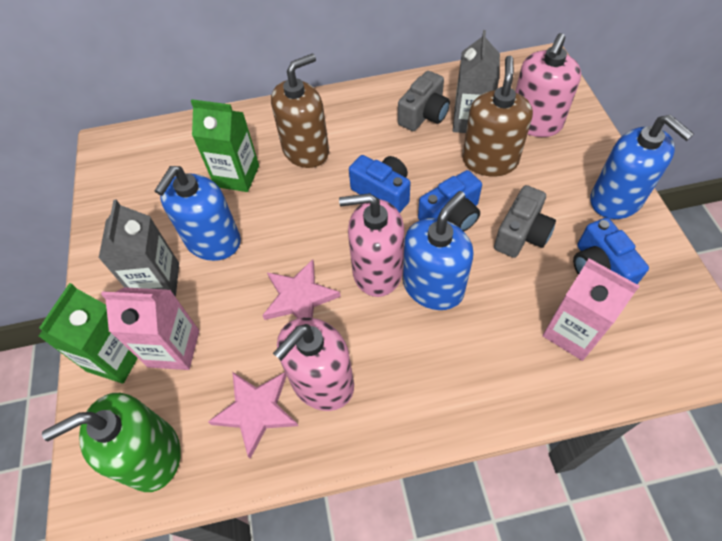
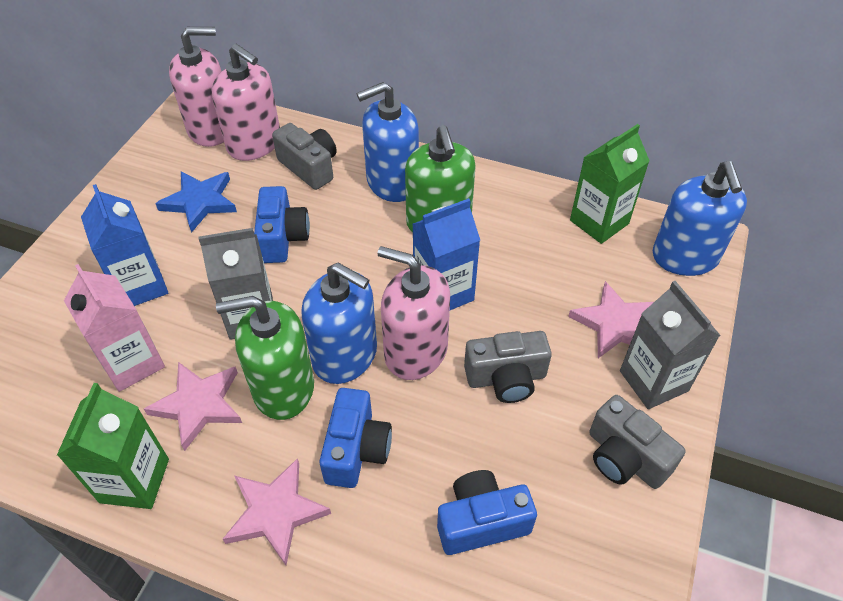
blue carton: none = 0 -> [81,184,168,306] [413,198,480,310] = 2
blue star: none = 0 -> [155,171,237,233] = 1
brown soap dispenser: [271,54,329,168] [462,56,533,177] = 2 -> none = 0
green soap dispenser: [42,393,181,492] = 1 -> [216,296,314,420] [405,125,476,233] = 2
grey camera: [398,71,450,131] [494,185,556,258] = 2 -> [272,123,337,190] [464,331,552,403] [589,395,686,489] = 3
pink carton: [101,287,199,370] [543,258,640,361] = 2 -> [64,264,165,392] = 1
pink star: [208,372,298,459] [262,259,341,320] = 2 -> [144,362,242,451] [223,458,331,565] [568,281,654,358] = 3

